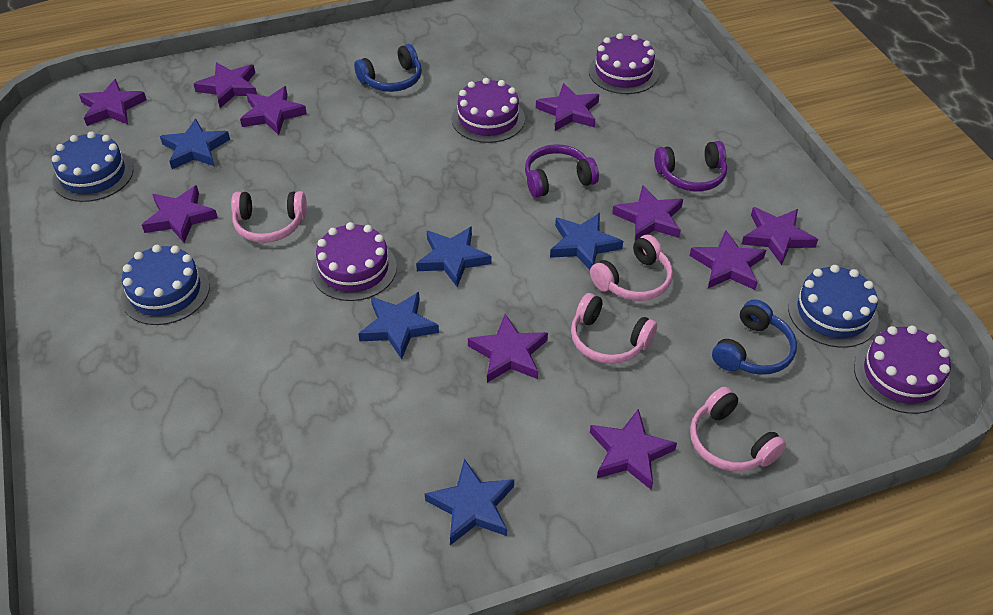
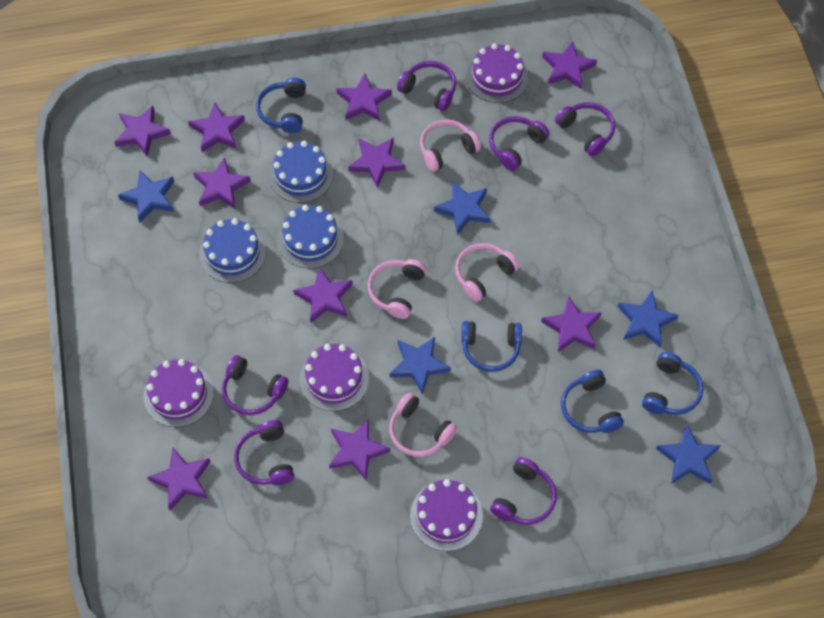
blue headphones: [354,44,422,92] [712,299,797,375] = 2 -> [256,78,306,133] [461,321,522,372] [561,370,624,433] [642,352,703,415] = 4
purple headphones: [525,144,599,198] [654,141,727,192] = 2 -> [222,355,289,415] [234,420,295,485] [397,61,456,111] [489,116,550,171] [490,457,557,525] [555,102,615,157] = 6

